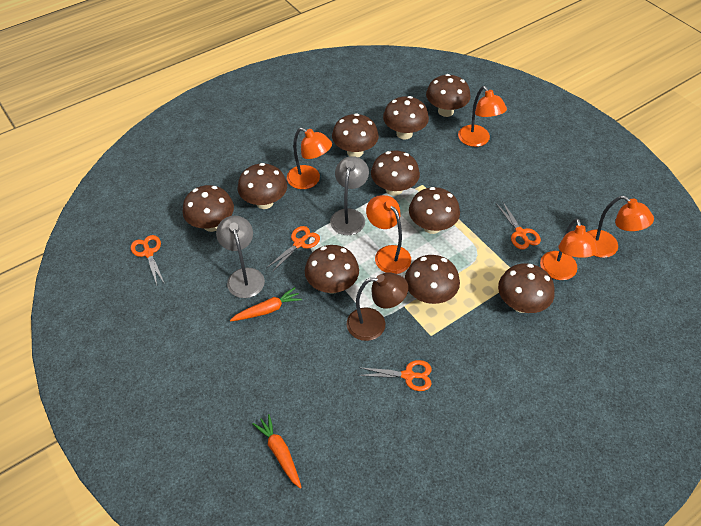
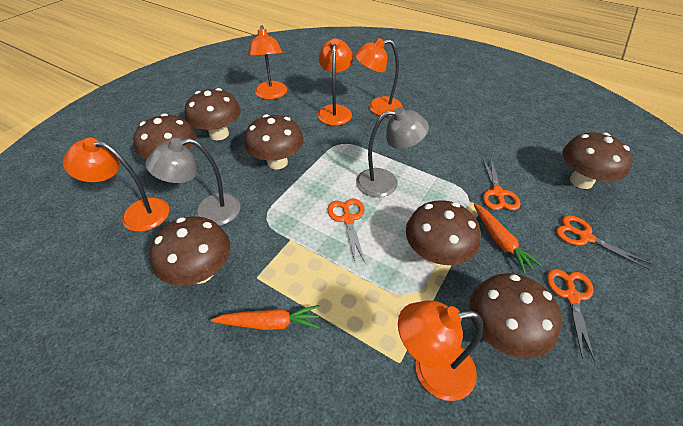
brown lamp: [346,272,408,341] = 1 -> none = 0
brown mushroom: [182,185,234,232] [238,163,287,209] [305,245,359,294] [332,113,379,157] [371,151,420,196] [383,96,429,139] [405,255,460,304] [409,187,460,234] [426,74,471,117] [498,263,555,313] = 10 -> [134,113,196,159] [150,217,230,286] [185,88,241,140] [244,114,304,170] [406,200,481,266] [469,273,562,359] [562,132,633,189] = 7

